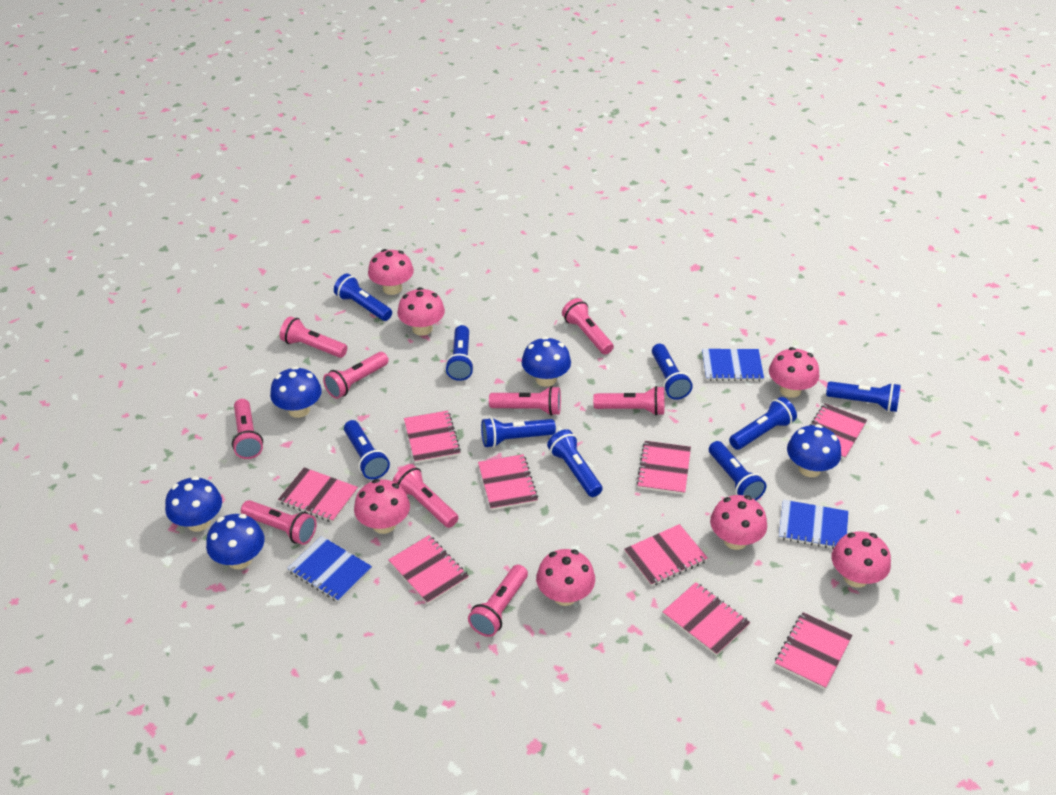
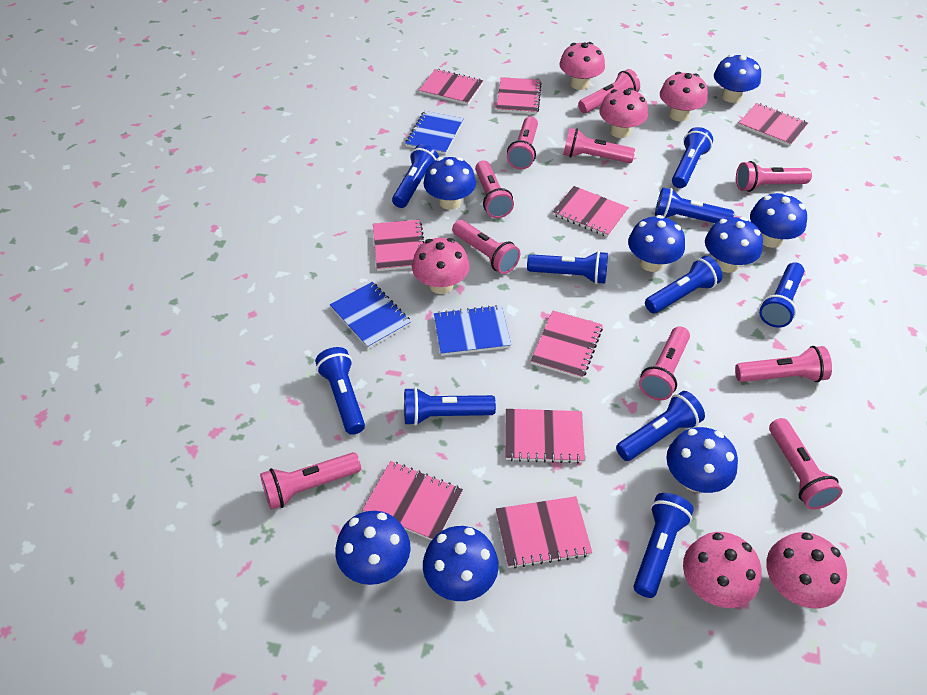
blue flashlight: [334,274,392,321] [344,420,390,479] [445,325,474,381] [481,417,556,448] [547,429,603,497] [652,344,693,400] [709,441,766,501] [729,397,797,450] [826,381,901,412] = 9 -> [315,347,365,435] [392,144,439,208] [404,387,496,426] [527,251,608,284] [616,391,705,461] [634,493,694,598] [645,256,723,314] [655,187,734,223] [672,127,713,188] [759,262,804,328] = 10
blue mushroom: [165,476,222,532] [206,514,265,569] [270,366,322,418] [522,337,571,387] [787,424,841,477] = 5 -> [335,511,411,585] [423,526,499,601] [424,157,476,210] [628,215,685,272] [666,427,738,493] [705,217,763,273] [714,54,761,103] [750,192,807,248] = 8
pink flashlight: [232,399,263,459] [241,500,317,545] [280,316,347,358] [323,352,388,399] [393,464,459,528] [468,565,528,637] [489,386,561,416] [562,298,614,355] [593,386,664,416] = 9 -> [260,452,361,510] [452,220,520,274] [475,160,514,218] [507,117,538,169] [563,128,635,163] [578,69,640,113] [639,326,690,400] [735,346,832,382] [736,161,812,192] [769,418,842,510] = 10
pink mushroom: [354,479,410,534] [368,249,414,295] [397,287,445,336] [536,549,595,606] [710,495,767,550] [769,347,819,398] [832,531,891,588] = 7 -> [412,238,470,294] [559,42,605,90] [599,88,648,138] [660,72,708,121] [683,532,762,608] [766,532,847,608] = 6

